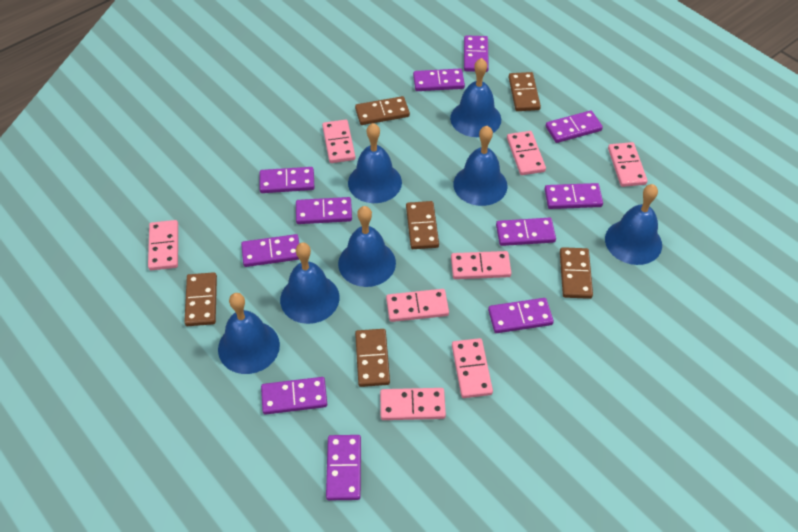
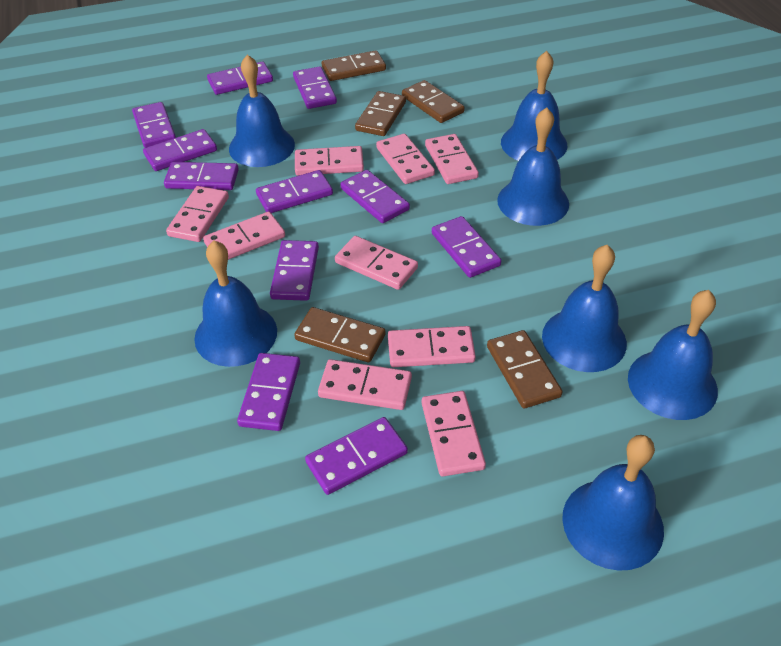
brown domino: [184,272,217,326] [355,96,410,125] [355,329,390,387] [406,201,439,249] [509,72,541,111] [560,247,593,299] = 6 -> [294,307,386,363] [322,50,386,81] [355,91,406,136] [402,80,465,123] [487,330,562,408] = 5
pink domino: [148,220,178,270] [322,120,355,163] [380,388,446,420] [386,289,449,322] [451,251,511,279] [452,338,493,398] [507,131,546,175] [608,142,648,187] = 8 -> [166,186,229,242] [203,212,285,260] [295,146,364,176] [318,359,412,410] [335,236,418,290] [376,134,435,184] [388,326,476,367] [422,391,486,476] [425,134,479,184] = 9

